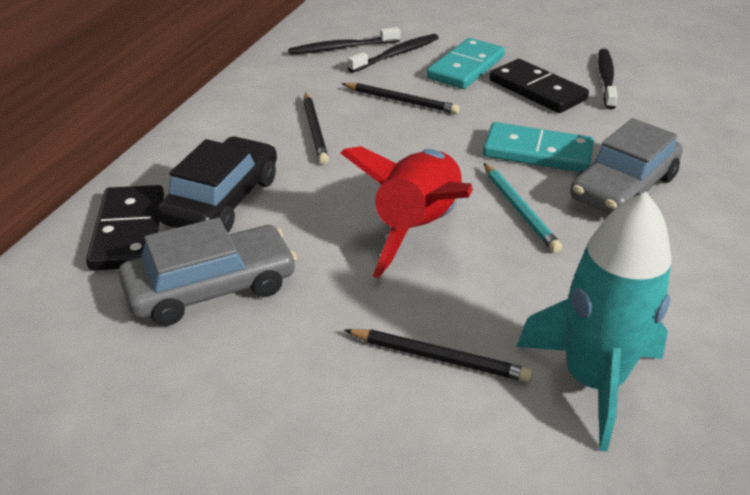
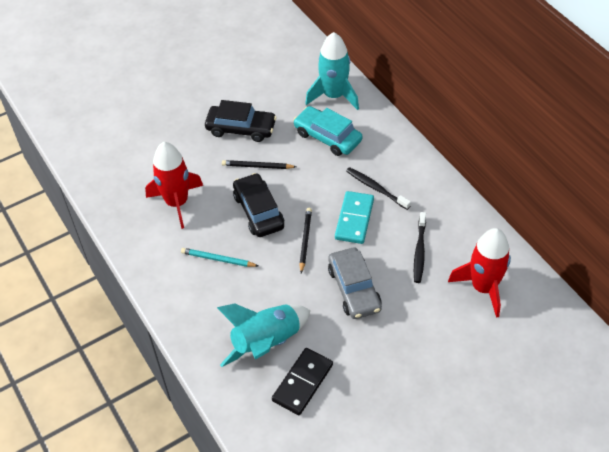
black car: [157,136,277,232] = 1 -> [205,100,277,142] [233,173,284,237] = 2
black domino: [86,185,164,270] [490,59,589,113] = 2 -> [272,348,333,415] = 1
black pencil: [303,92,329,164] [341,83,460,114] [345,329,533,382] = 3 -> [222,160,296,169] [299,208,312,273] = 2
black toothbrush: [289,27,400,55] [348,34,439,73] [598,49,618,109] = 3 -> [346,167,411,210] [414,212,426,283] = 2
grey car: [119,218,297,326] [570,118,683,214] = 2 -> [328,248,382,319] = 1
red rocket: [340,146,473,278] = 1 -> [145,142,203,229] [448,228,511,318] = 2
turquoise car: none = 0 -> [293,106,363,156] = 1
turquoise domino: [427,38,505,89] [483,122,594,172] = 2 -> [335,191,374,244] = 1
turquoise rocket: [516,192,671,451] = 1 -> [217,303,310,367] [305,32,359,110] = 2

